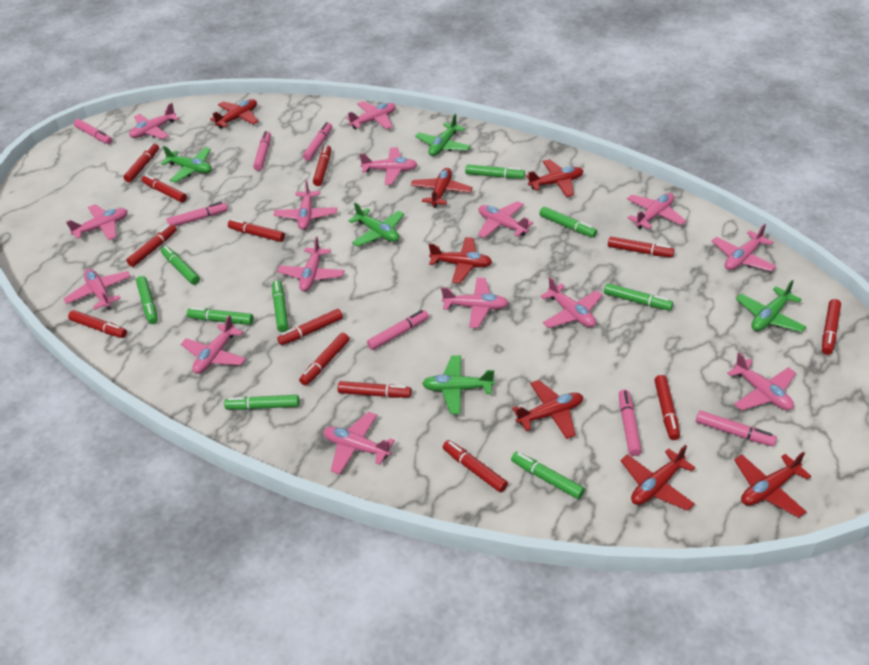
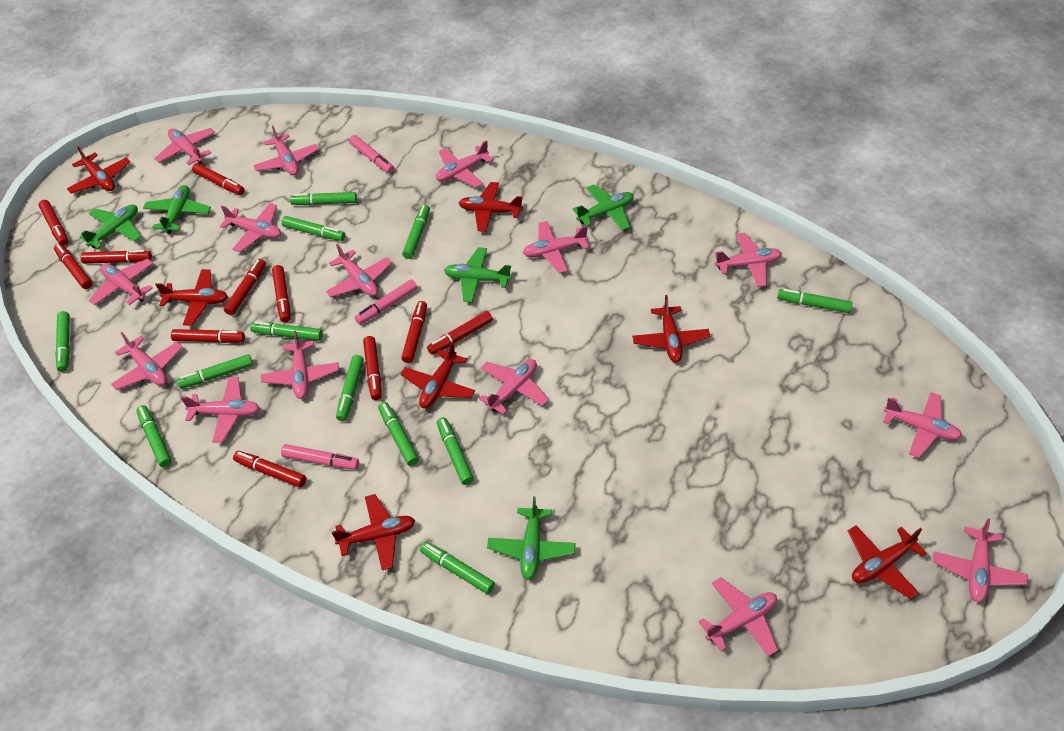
green marker: [136,276,158,324] [161,246,200,285] [187,307,254,325] [224,395,299,410] [272,280,288,332] [465,164,525,179] [511,452,585,499] [539,207,597,238] [604,283,673,311] = 9 -> [55,311,70,372] [136,405,172,467] [177,354,253,389] [250,321,323,341] [282,216,345,241] [290,192,357,205] [336,355,364,421] [378,402,419,466] [402,205,430,259] [420,542,495,594] [437,417,474,485] [777,289,852,313] = 12
pink marker: [74,119,112,144] [166,202,228,226] [253,131,271,171] [303,122,332,161] [367,310,429,350] [619,389,642,456] [696,410,777,446] = 7 -> [281,444,359,470] [349,135,394,174] [355,279,417,325] = 3
red marker: [68,310,127,338] [123,143,159,183] [126,224,177,267] [142,175,187,203] [228,219,285,242] [277,309,343,345] [299,333,350,386] [313,145,331,186] [338,381,412,398] [443,440,508,492] [608,237,675,257] [654,375,680,440] [822,299,841,355] = 13 -> [39,200,68,246] [54,244,93,289] [81,250,152,264] [171,329,245,343] [192,163,245,195] [224,259,266,315] [233,451,306,488] [272,265,290,323] [363,336,382,400] [401,301,427,363] [427,311,493,355] = 11

